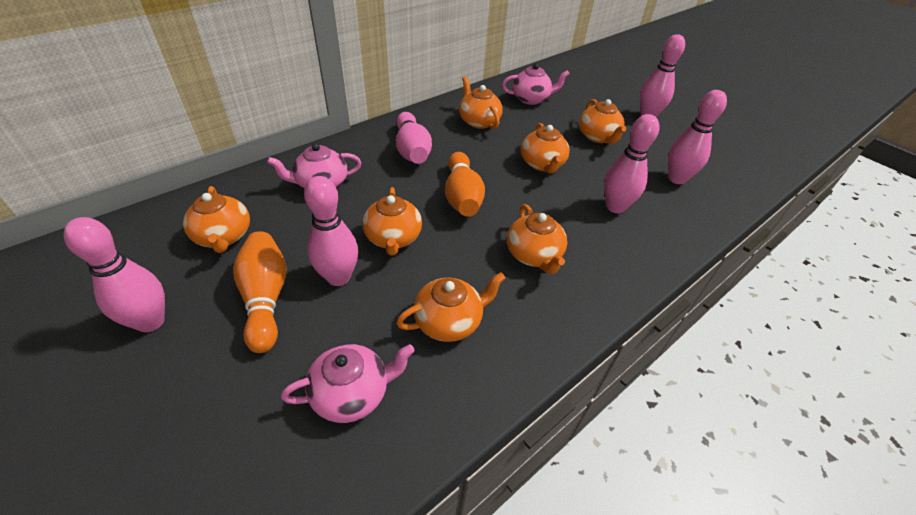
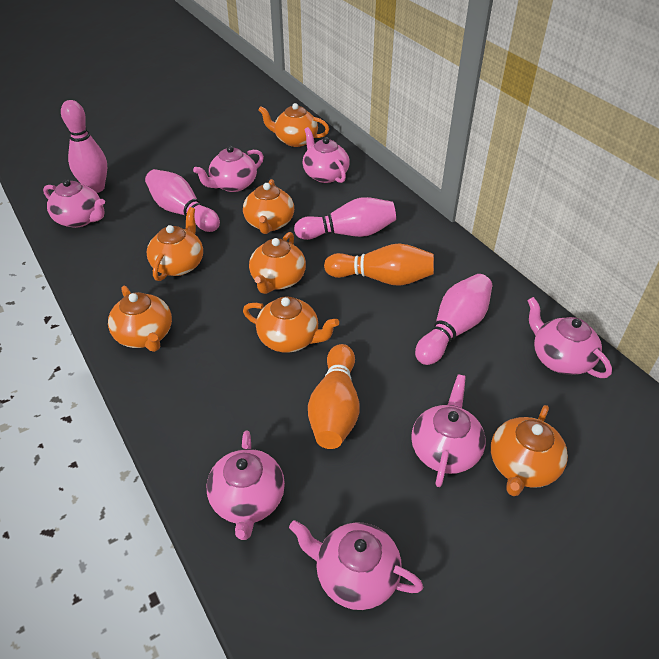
pink bowling pin: [64,217,165,332] [304,176,358,286] [396,112,432,164] [604,114,659,213] [640,34,685,117] [668,90,727,184] = 6 -> [61,100,107,193] [145,169,220,232] [294,197,396,240] [415,274,492,365] = 4
pink teapot: [267,143,361,189] [281,344,415,423] [502,64,570,105] = 3 -> [43,179,105,228] [193,146,264,192] [207,430,285,540] [289,520,423,610] [303,127,350,183] [411,374,486,487] [527,297,612,378] = 7

